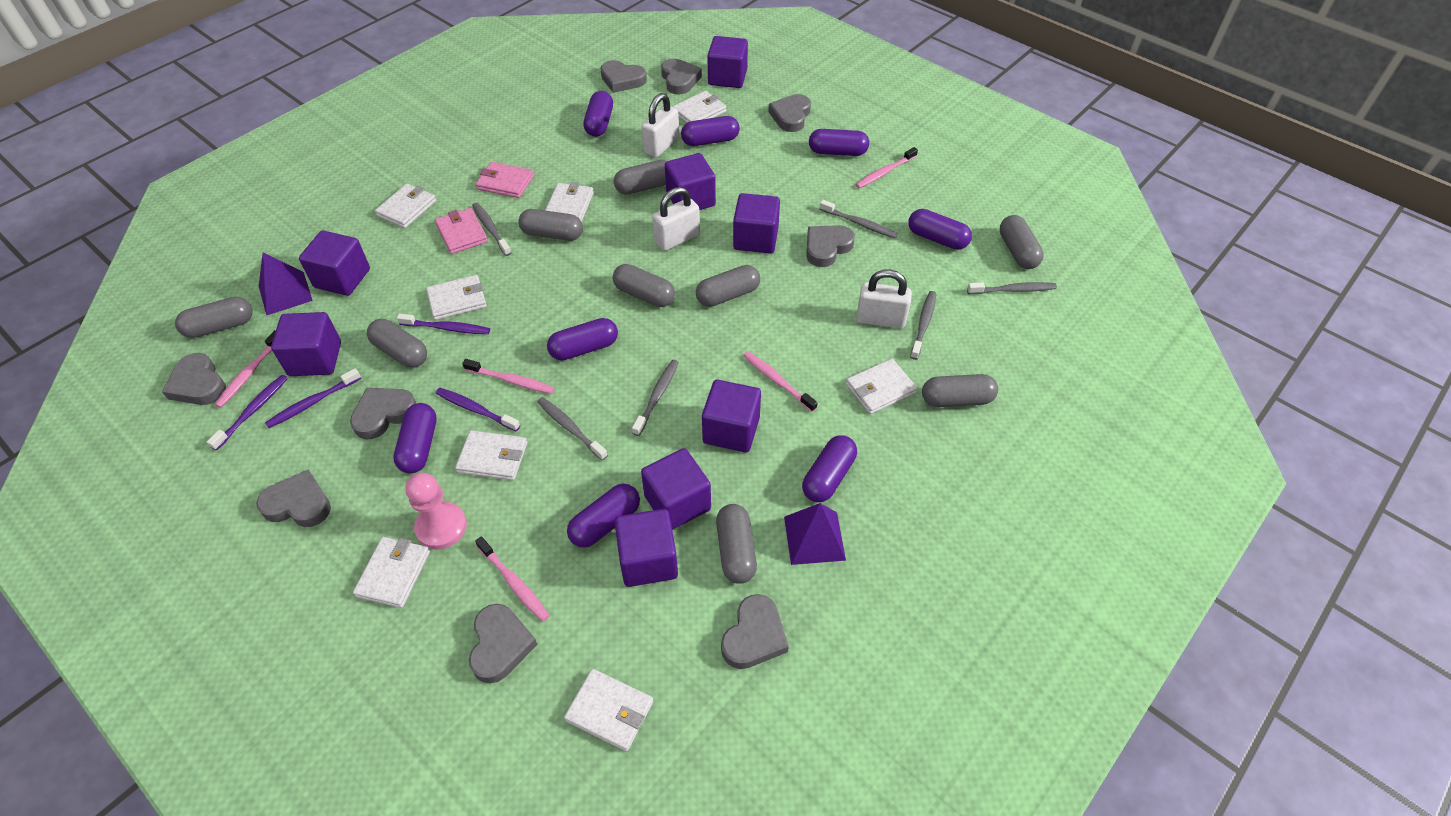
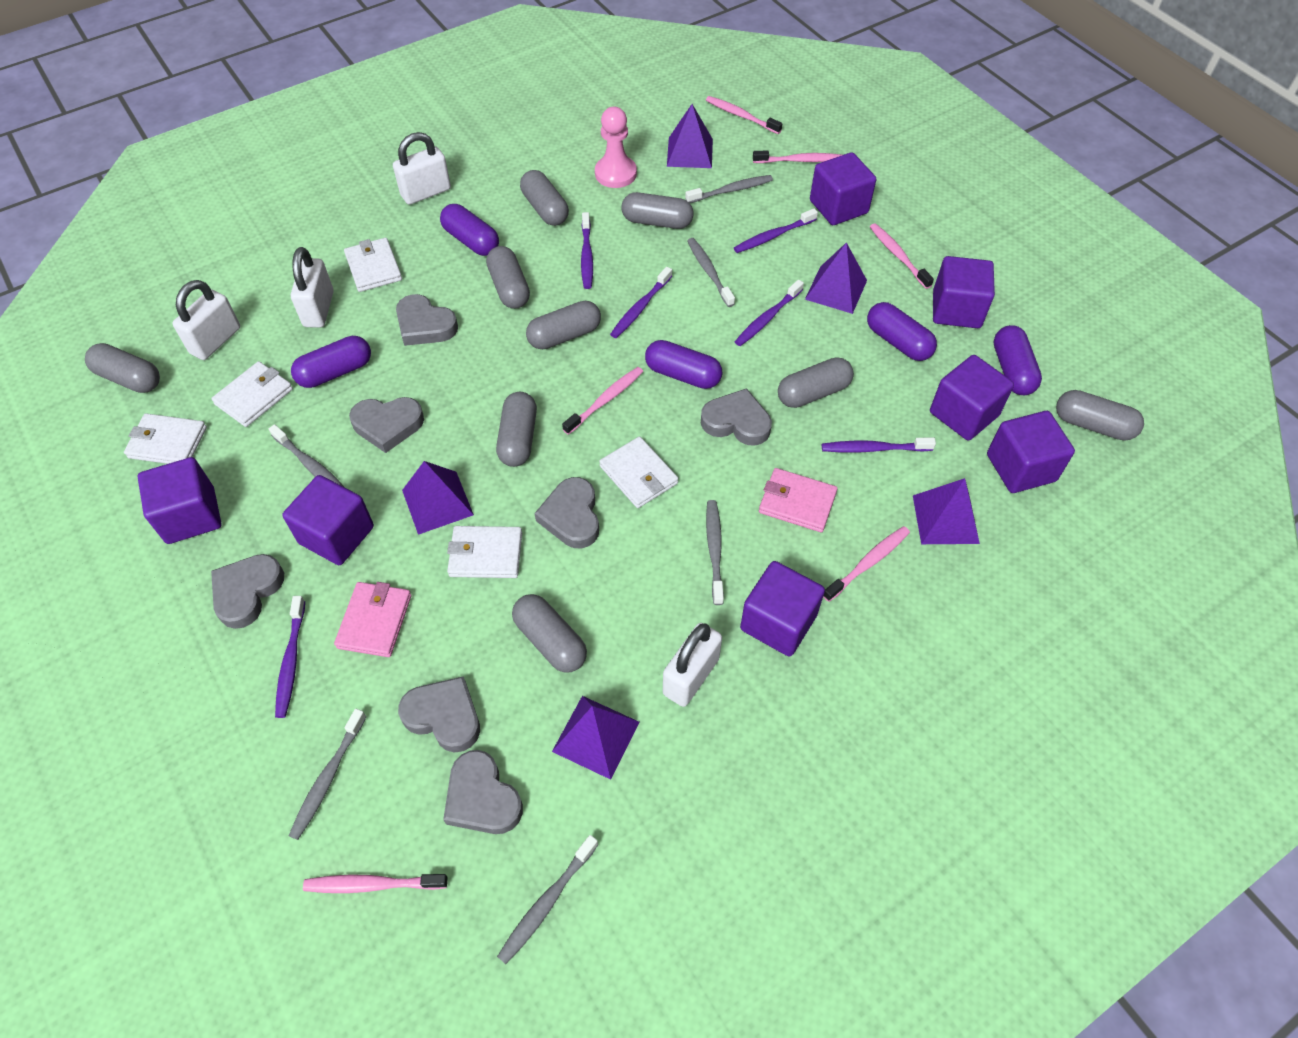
grey heart: [162,353,226,405] [256,470,331,527] [350,388,416,439] [469,604,538,684] [600,60,647,93] [661,59,702,94] [721,594,789,669] [768,94,811,132] [806,225,855,267] = 9 -> [211,554,284,629] [349,397,424,453] [396,294,458,346] [398,676,480,753] [443,750,523,834] [535,477,599,549] [701,388,772,446] = 7
pink toothbrush: [214,330,276,408] [462,359,554,394] [475,536,550,622] [743,352,818,412] [855,147,918,188] = 5 -> [303,874,448,893] [562,367,643,435] [706,96,782,134] [753,151,842,163] [823,526,910,602] [870,223,934,289] = 6
purple capsule: [393,403,437,474] [547,318,618,360] [567,484,640,548] [583,91,613,137] [681,116,740,146] [802,435,857,502] [809,129,869,156] [908,209,972,250] = 8 -> [291,336,371,388] [440,204,499,256] [645,340,722,389] [867,302,937,361] [994,325,1042,395] = 5
purple cube: [271,312,341,376] [299,231,370,296] [614,509,678,587] [641,448,711,530] [665,153,716,210] [702,380,761,452] [707,36,748,88] [733,193,780,254] = 8 -> [137,457,221,544] [282,475,374,565] [740,561,825,657] [810,152,876,225] [930,355,1014,441] [933,256,995,328] [987,411,1075,493] = 7
purple pyramid: [259,253,313,315] [784,503,846,565] = 2 -> [402,461,474,535] [552,696,640,780] [667,104,713,168] [805,242,867,314] [913,478,980,544] = 5
purple toothbrush: [207,375,288,451] [265,368,361,428] [397,314,490,334] [436,388,520,431] = 4 -> [275,596,305,718] [581,212,593,289] [610,267,672,338] [734,208,818,253] [735,280,804,346] [822,438,936,453] = 6
white padlock: [641,93,679,157] [652,187,700,251] [856,270,912,329] = 3 -> [173,280,240,360] [291,247,333,328] [393,132,451,205] [663,623,722,707] = 4
white wallet: [353,537,430,608] [375,184,436,228] [426,275,487,320] [455,430,527,480] [545,182,594,222] [564,669,653,751] [672,91,727,123] [846,359,917,414] = 8 -> [124,413,207,464] [211,361,293,427] [344,238,402,292] [447,526,522,578] [599,436,678,508] = 5

